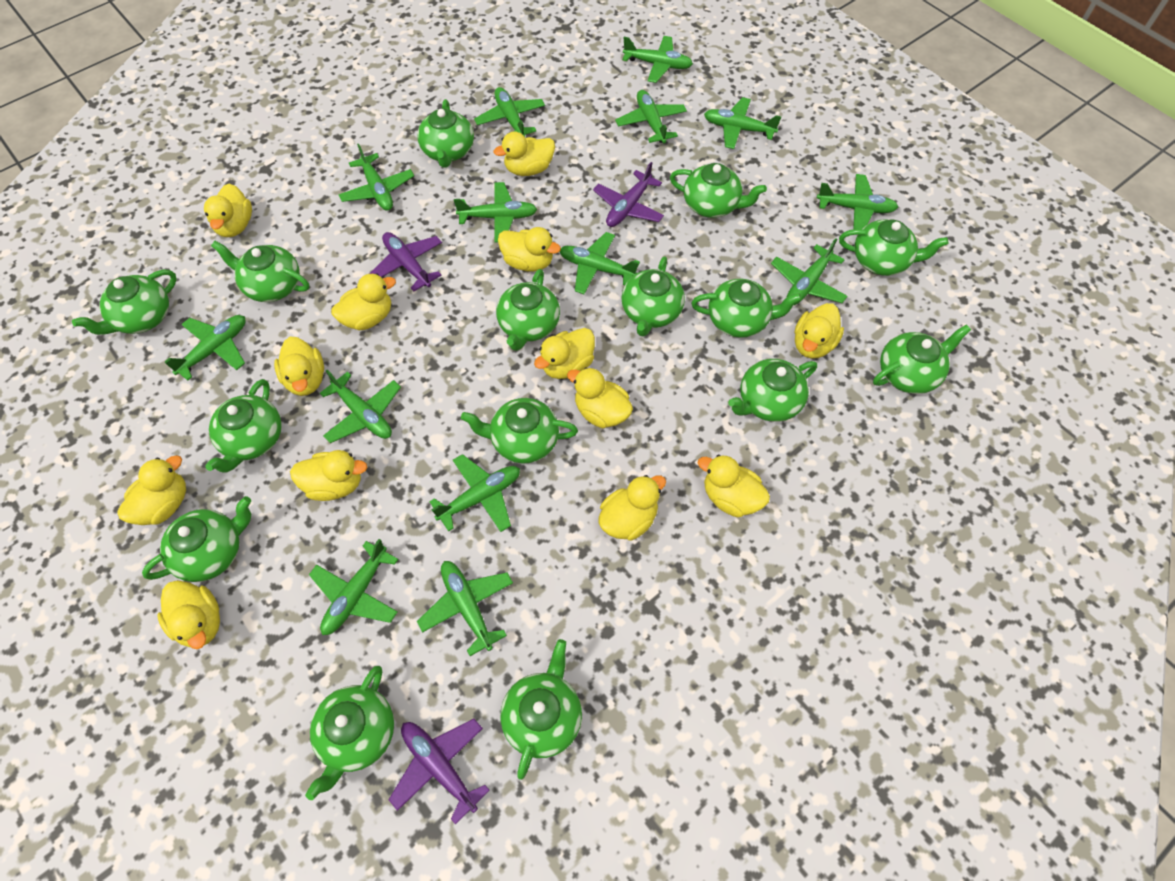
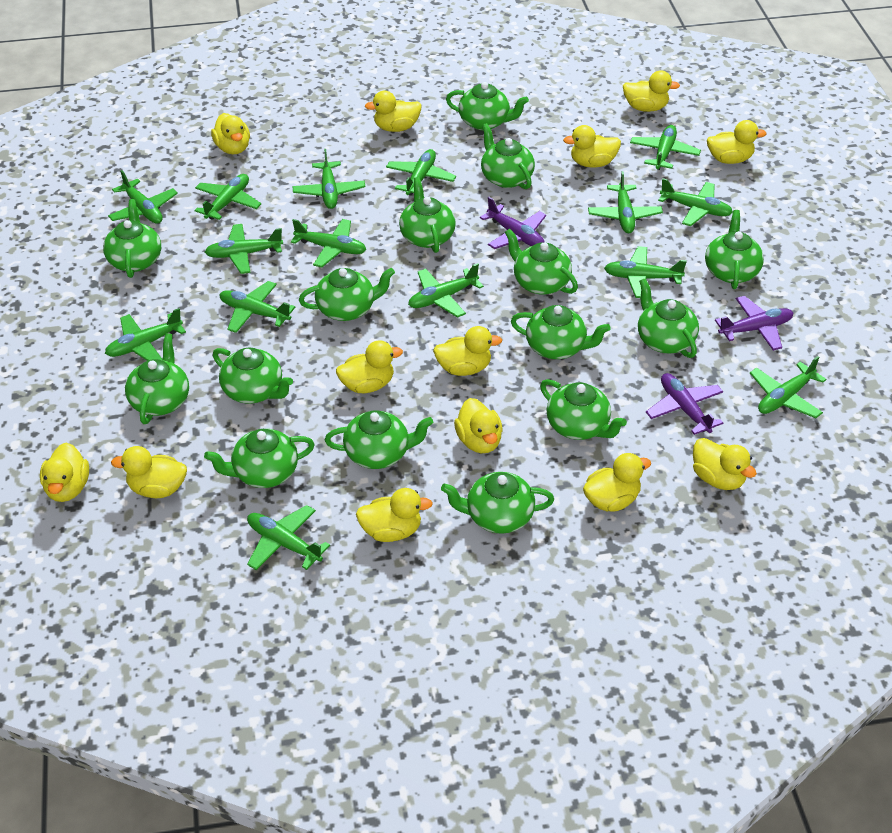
green plane: [164,315,246,381] [309,539,398,635] [320,370,401,443] [338,144,414,211] [417,561,513,656] [429,454,520,532] [454,182,537,242] [474,87,545,137] [560,232,640,294] [615,90,687,143] [622,36,693,83] [704,97,781,149] [771,238,848,305] [817,174,898,230] = 14 -> [105,308,186,361] [108,170,178,224] [195,174,261,220] [205,224,283,274] [219,281,295,333] [247,505,330,570] [291,219,366,268] [292,149,365,209] [386,149,456,196] [408,263,484,318] [588,171,663,233] [604,246,687,298] [630,125,701,170] [658,178,733,226] [750,356,826,418] = 15

